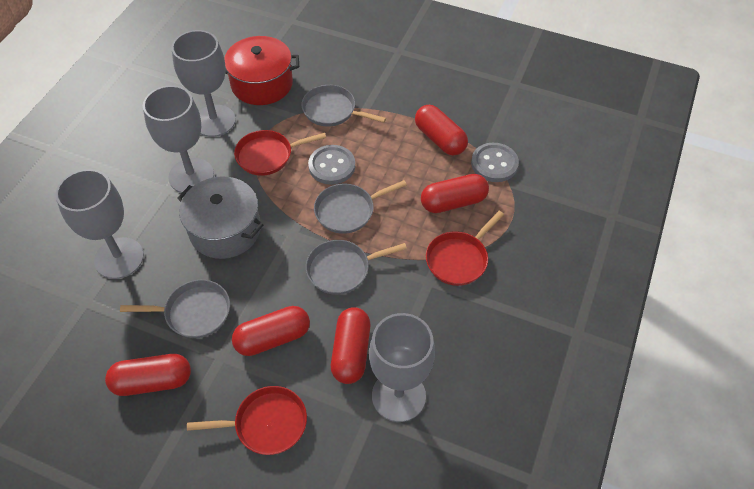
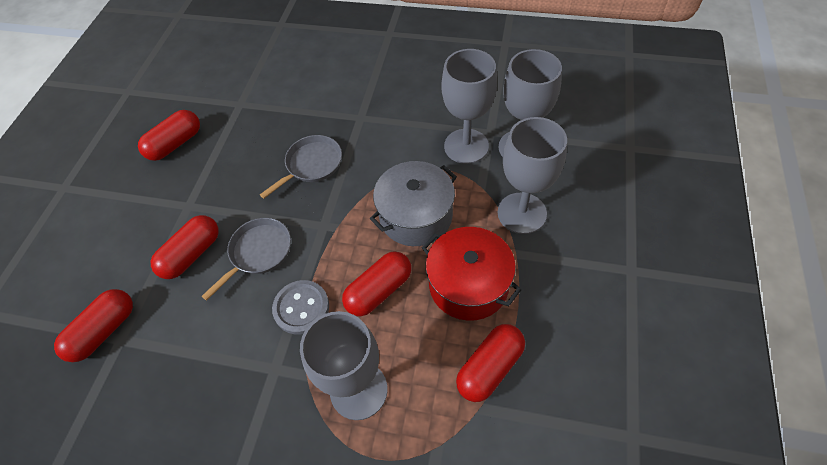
grey button: [308,145,355,185] [471,143,519,182] = 2 -> [272,280,329,335] = 1
grey pan: [120,280,230,338] [301,85,386,126] [306,240,407,295] [314,180,407,234] = 4 -> [201,218,291,301] [260,135,342,199] = 2
red pan: [187,386,307,455] [234,130,326,176] [426,211,504,286] = 3 -> none = 0

